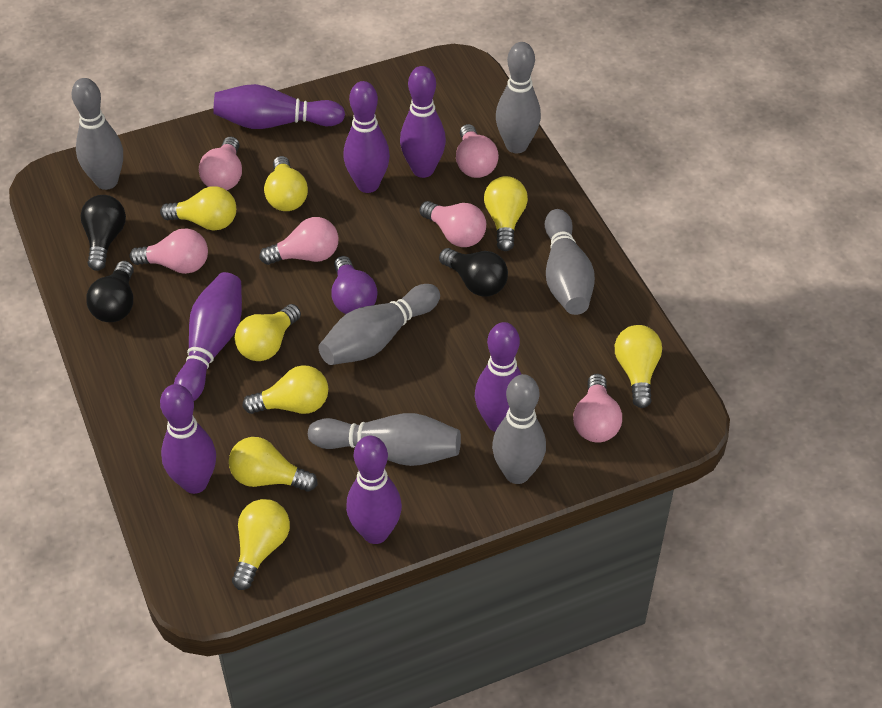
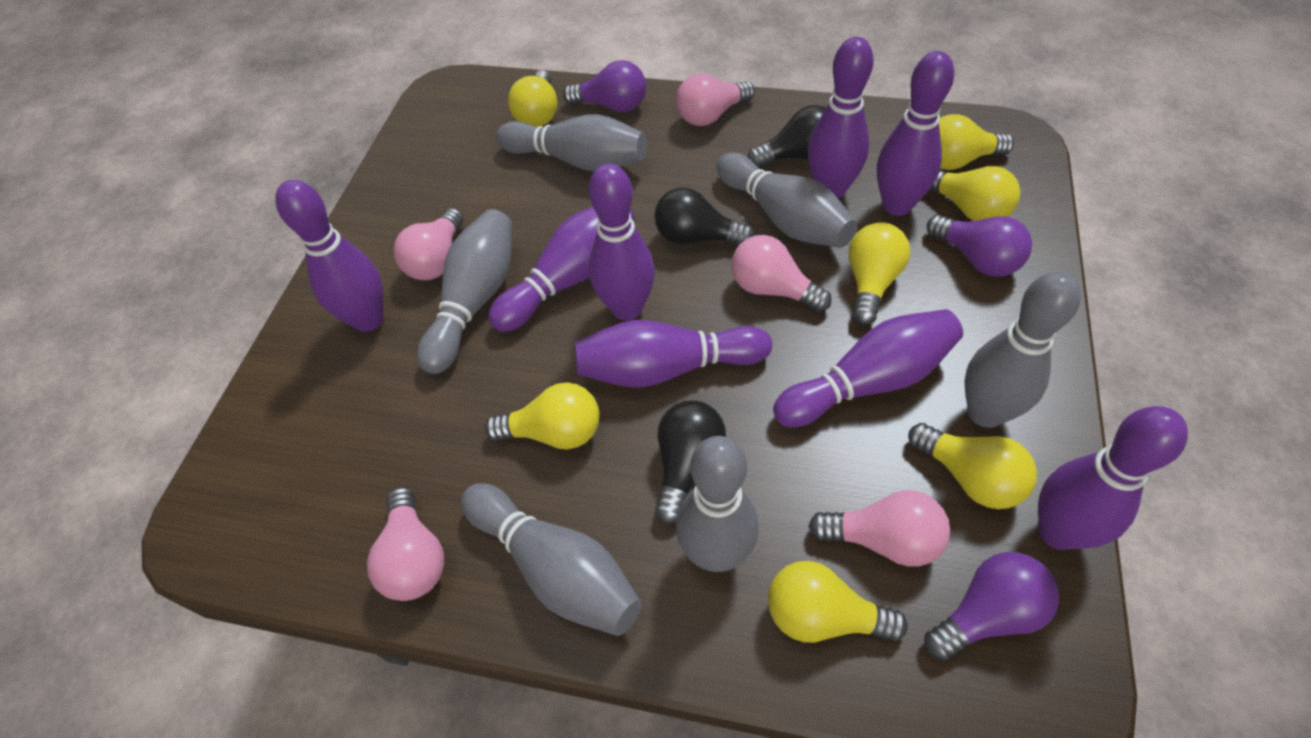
pink light bulb: [130,229,208,274] [199,137,242,190] [259,217,339,265] [419,201,486,247] [456,124,499,178] [573,374,622,443] = 6 -> [367,487,444,601] [393,208,464,280] [676,73,755,126] [731,235,832,312] [808,490,950,567] = 5
purple bowling pin: [160,384,216,494] [174,272,242,401] [213,84,345,129] [343,81,390,193] [346,436,402,544] [400,66,446,178] [475,322,522,432] = 7 -> [276,180,384,332] [488,207,635,332] [575,320,772,388] [589,164,655,321] [773,309,963,427] [808,37,874,199] [877,51,954,216] [1038,406,1188,550] = 8
purple light bulb: [332,256,377,314] = 1 -> [563,60,646,112] [924,552,1059,661] [926,215,1032,277] = 3
yellow light bulb: [160,186,236,230] [229,437,318,492] [232,499,290,590] [235,304,301,361] [242,365,328,414] [264,156,308,211] [484,176,528,251] [615,325,662,408] = 8 -> [485,383,599,450] [508,70,558,127] [768,561,908,643] [849,222,910,325] [908,423,1037,509] [929,166,1020,221] [939,114,1014,170] = 7

